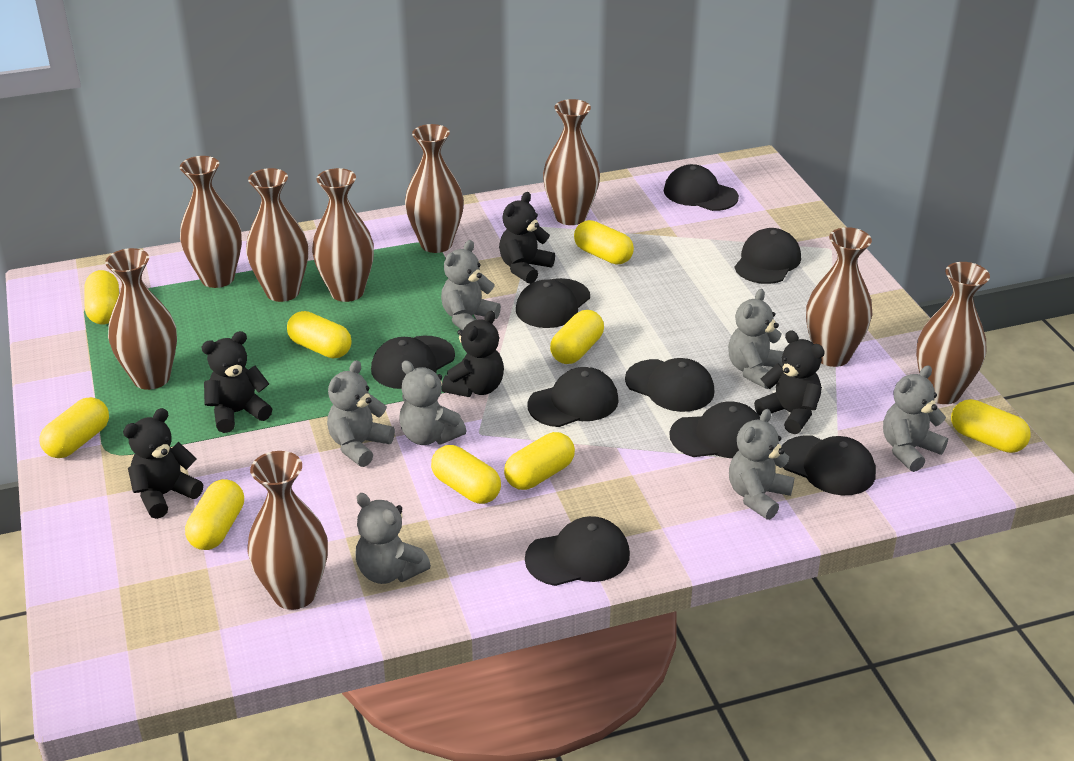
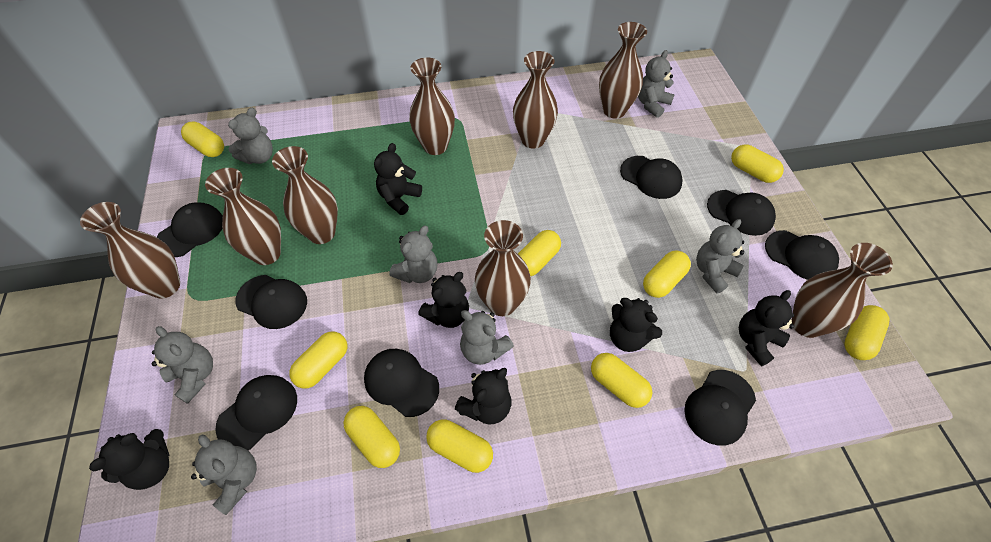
black cap: [371,336,455,389] [516,278,590,328] [525,516,630,586] [527,367,619,427] [625,358,715,412] [664,164,739,211] [669,402,760,458] [734,228,801,284] [781,435,876,495] = 9 -> [157,202,223,257] [215,375,297,450] [236,275,307,329] [364,349,439,417] [620,156,683,199] [684,370,756,446] [707,190,776,236] [765,230,839,280] = 8
black teddy bear: [123,408,203,519] [202,331,272,433] [442,311,504,397] [499,192,555,284] [754,330,825,434] = 5 -> [89,429,170,490] [374,143,422,215] [418,272,469,328] [455,368,512,425] [610,298,662,352] [739,290,794,367] = 6
brown vase: [105,248,177,390] [180,156,242,288] [246,168,308,302] [248,451,328,610] [312,168,374,302] [405,124,464,253] [543,99,600,225] [806,227,873,367] [916,262,990,404] = 9 -> [80,202,180,299] [205,168,281,265] [272,146,338,244] [409,57,455,155] [475,220,531,316] [513,51,558,149] [599,22,647,119] [791,243,893,338] = 8

